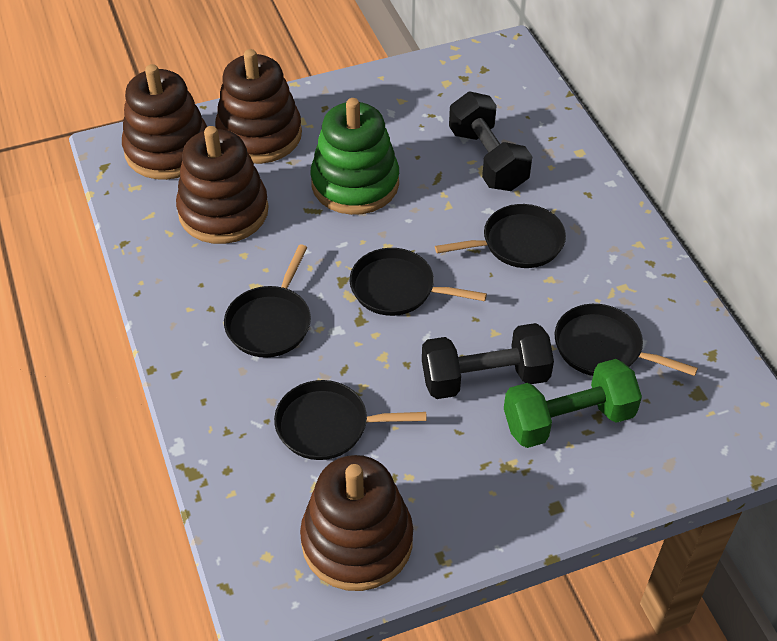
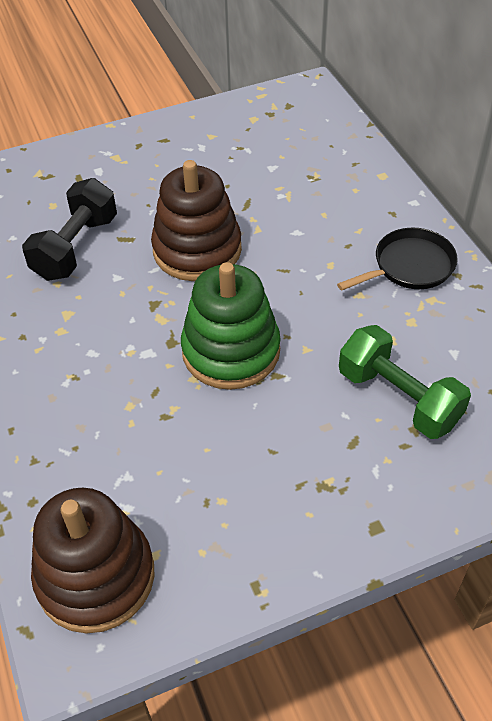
black dumbbell: [422,323,554,399] [449,92,532,191] = 2 -> [22,178,117,281] = 1
black pan: [224,244,311,358] [274,380,426,460] [350,248,487,316] [435,204,566,268] [555,304,698,376] = 5 -> [337,228,458,291] = 1
brown stacking toy: [122,64,207,180] [176,126,269,244] [215,49,302,164] [300,455,413,591] = 4 -> [31,488,155,633] [151,160,242,281] = 2

